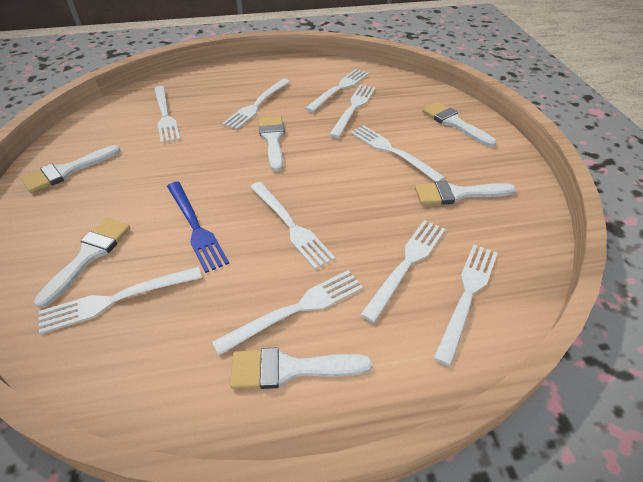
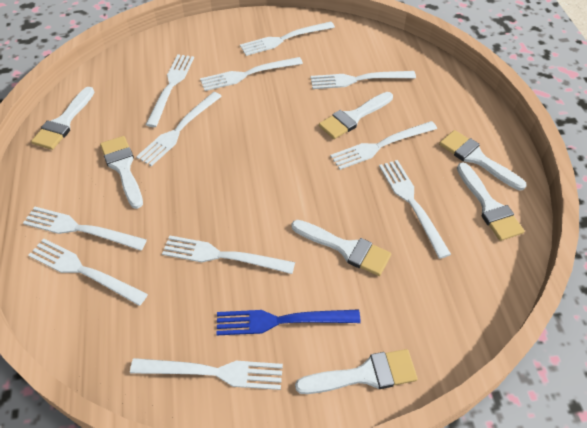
white brush: [21,145,121,193] [34,218,130,308] [230,347,372,389] [259,116,285,172] [415,181,516,205] [422,102,496,147] = 6 -> [31,87,94,150] [100,136,143,209] [291,220,391,276] [295,349,418,394] [319,92,393,139] [439,130,527,191] [457,162,525,241] = 7
white fork: [39,267,202,334] [154,86,180,143] [212,270,363,355] [222,79,290,130] [250,182,335,269] [305,69,369,112] [329,85,376,138] [350,125,446,181] [360,220,445,323] [433,245,498,366] = 10 -> [23,207,147,251] [28,239,148,306] [130,358,283,390] [136,92,222,166] [146,54,194,127] [162,236,295,274] [200,57,303,91] [240,22,335,56] [311,71,416,89] [330,121,437,170] [379,160,451,259] = 11

